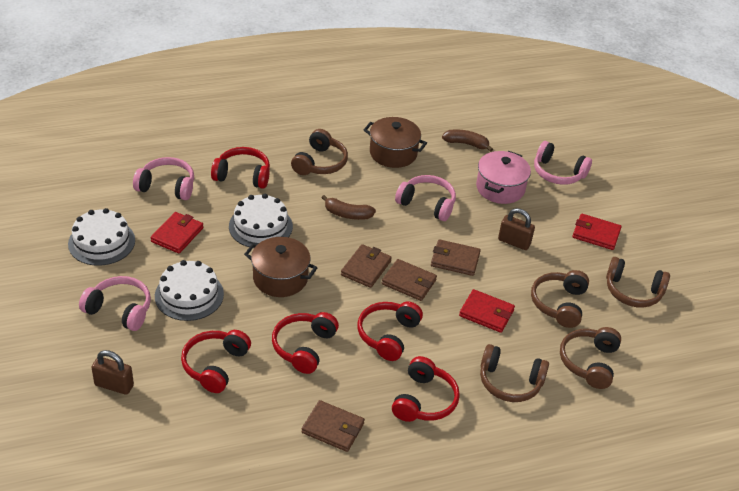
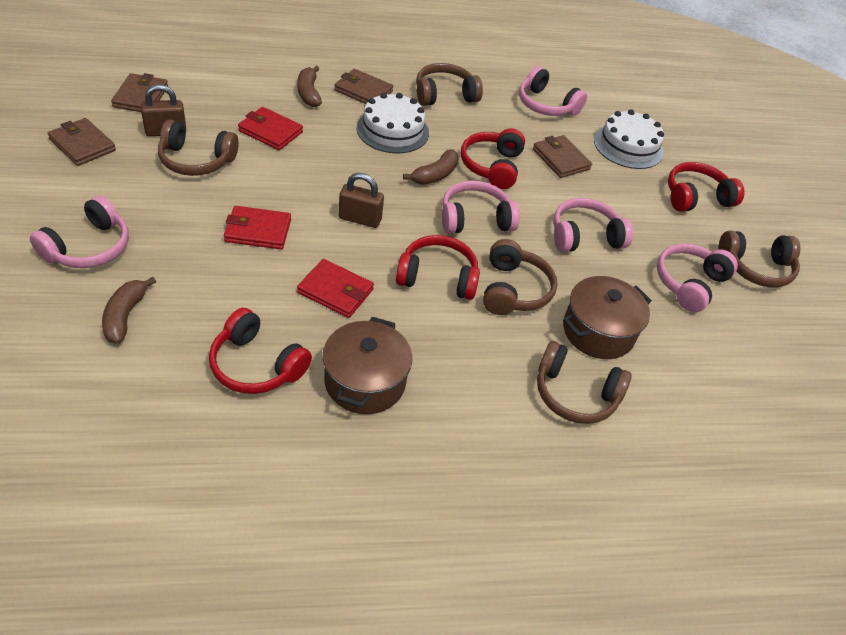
brown banana: [321,195,376,220] [442,130,493,152] = 2 -> [102,277,156,344] [297,66,322,107] [403,150,459,185] = 3
pink headphones: [79,276,151,331] [133,157,194,200] [395,175,456,221] [534,141,592,185] = 4 -> [30,195,129,268] [442,180,520,234] [519,66,587,116] [553,198,633,252] [657,243,738,312] = 5
pink pot: [476,151,531,204] = 1 -> none = 0
red headphones: [181,330,251,393] [211,147,270,189] [272,312,339,374] [357,301,423,361] [392,356,460,422] = 5 -> [209,308,312,394] [396,235,480,300] [461,128,525,189] [668,162,745,212] = 4
white cake: [68,208,135,266] [155,260,224,321] [229,194,293,248] = 3 -> [357,93,429,154] [594,109,664,169] = 2

